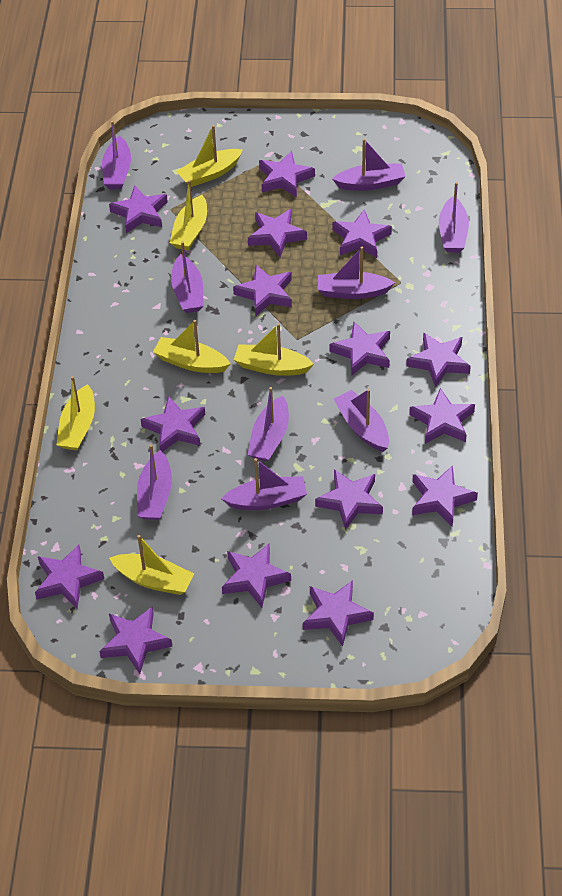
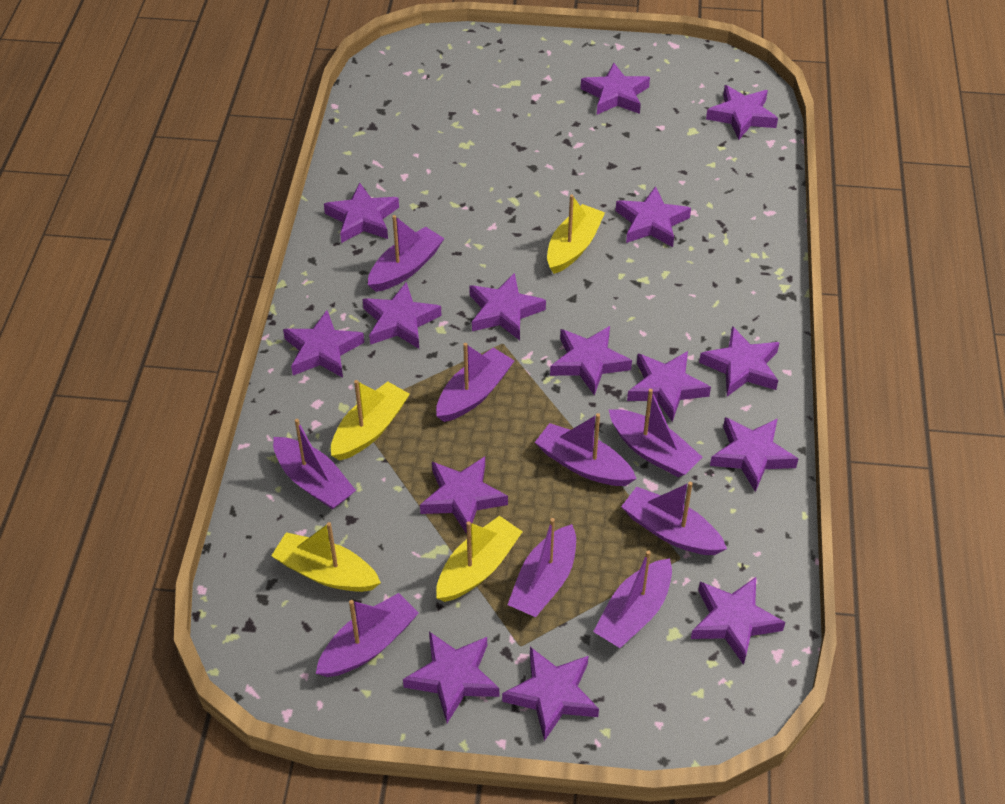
yellow boat: [57,376,95,450] [109,535,194,595] [153,320,230,373] [170,180,207,250] [176,125,243,187] [234,323,314,376] = 6 -> [271,522,381,592] [331,380,410,460] [436,516,523,602] [547,195,605,274] = 4

